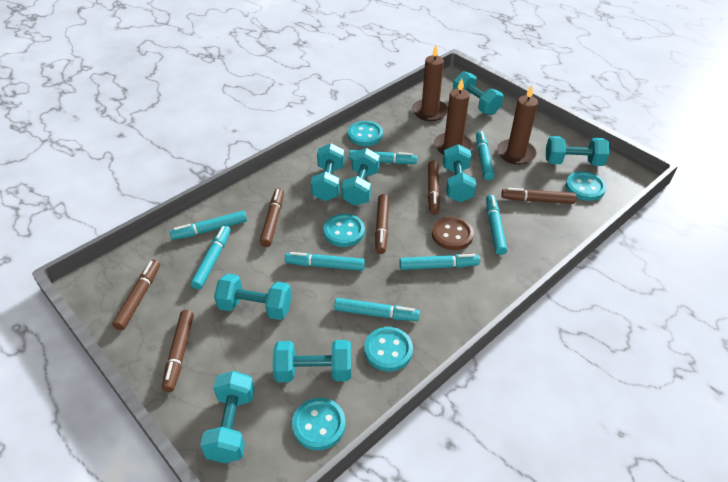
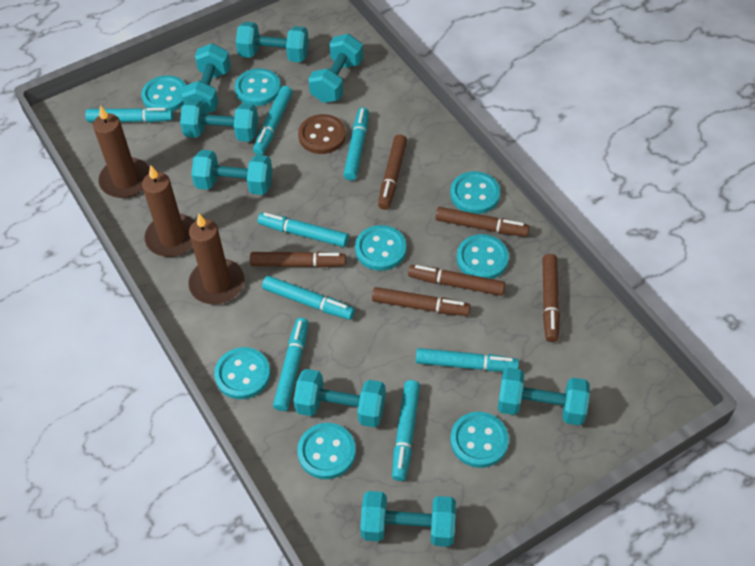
turquoise button: [292,398,345,450] [324,214,365,247] [348,121,383,146] [364,327,413,371] [566,171,606,201] = 5 -> [141,75,186,111] [214,347,270,399] [235,68,281,106] [297,423,356,479] [355,225,406,271] [450,171,500,214] [450,412,509,468] [456,234,509,279] = 8

